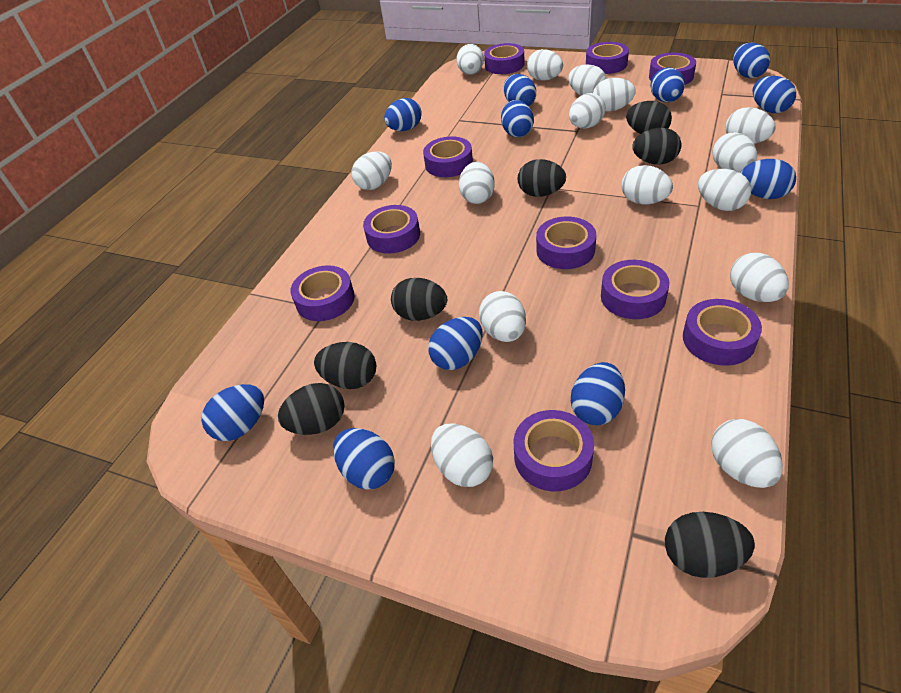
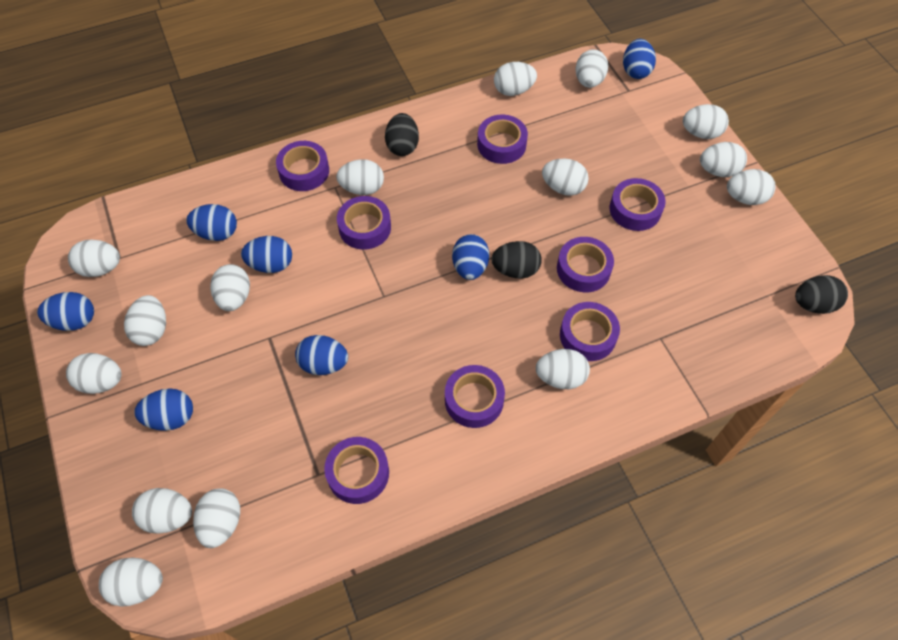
black egg: [278,383,345,435] [314,342,376,389] [391,278,447,321] [518,159,566,197] [626,101,672,134] [632,128,681,165] [665,512,755,578] = 7 -> [385,113,419,156] [492,241,542,279] [795,275,848,314] = 3
blue egg: [201,384,264,441] [333,428,395,490] [384,98,422,131] [428,317,482,370] [501,100,534,137] [504,74,536,106] [571,362,625,426] [651,67,685,102] [733,43,770,78] [741,159,796,199] [753,76,796,113] = 11 -> [37,292,94,331] [134,388,193,431] [186,204,237,241] [241,236,292,273] [295,335,348,375] [452,234,489,280] [623,39,656,79] = 7
purple tape: [291,265,355,321] [363,205,420,254] [423,137,473,177] [484,43,524,74] [514,410,594,491] [536,217,596,269] [586,42,629,74] [601,260,669,319] [649,53,696,85] [683,299,762,366] = 10 -> [276,141,329,191] [324,437,389,504] [337,196,391,250] [445,365,505,428] [477,115,528,164] [557,237,614,292] [560,302,620,361] [610,178,666,231] = 8

